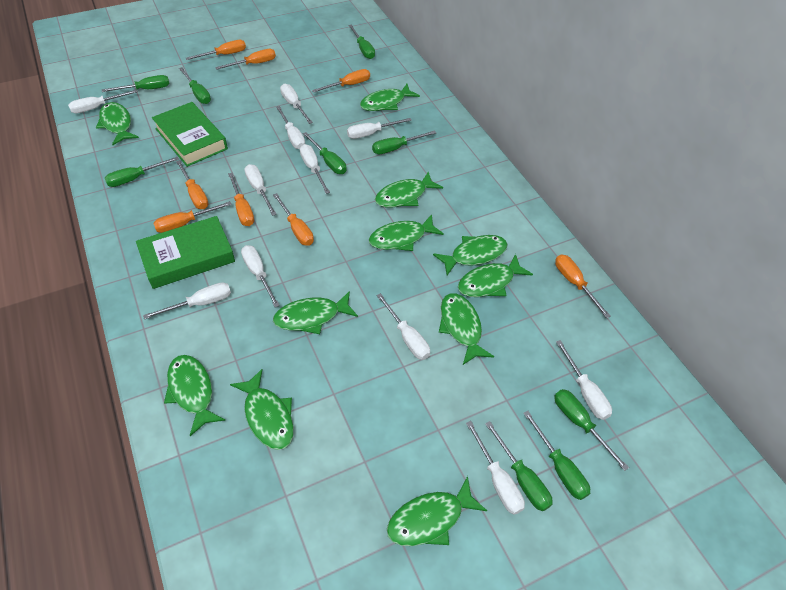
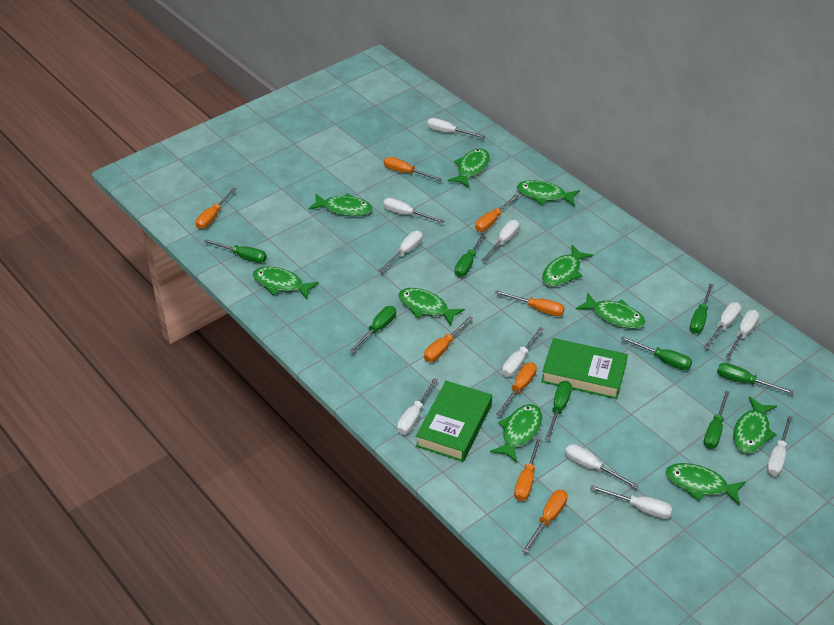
green fish: [96,102,139,145] [164,355,226,436] [230,369,294,450] [273,291,358,334] [360,84,420,111] [369,214,444,251] [375,172,443,208] [387,476,487,546] [433,235,508,275] [439,293,494,365] [458,254,533,297] = 11 -> [253,266,319,299] [309,193,372,216] [398,288,465,326] [448,149,490,188] [490,404,542,463] [517,180,580,206] [542,245,593,287] [576,292,645,329] [666,463,746,505] [733,396,777,453] = 10
green screwdriver: [102,75,170,92] [105,157,179,187] [179,67,211,104] [303,132,346,174] [348,25,375,59] [372,130,436,154] [485,421,552,511] [523,411,590,500] [554,389,629,471] = 9 -> [204,239,267,263] [349,306,396,353] [455,232,487,277] [545,381,572,440] [621,336,692,370] [690,284,714,334] [704,390,730,449] [717,363,794,395] = 8

